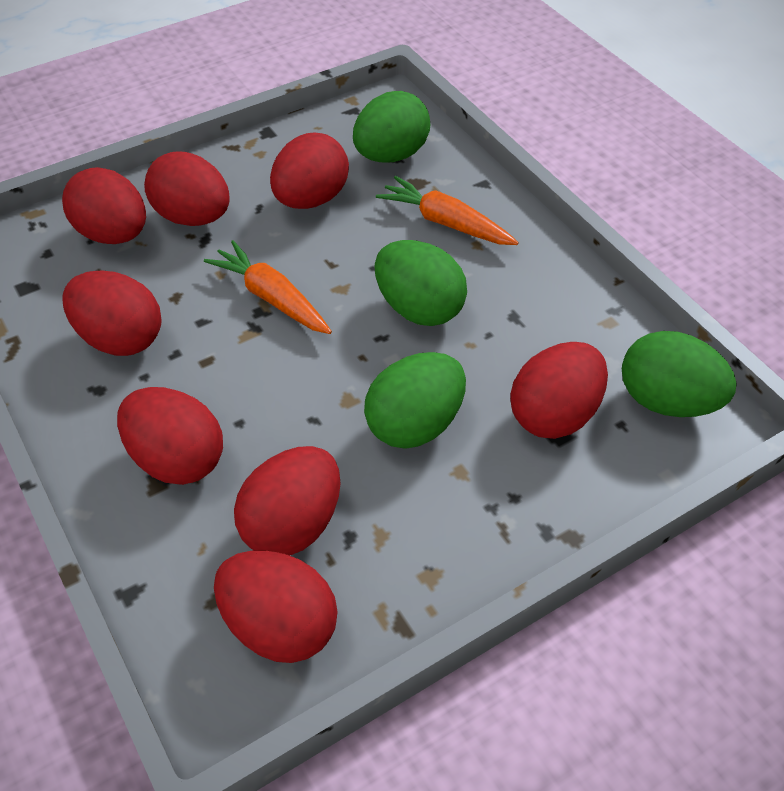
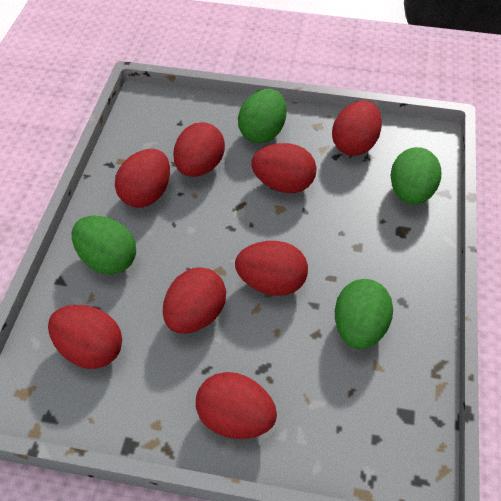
orange carrot: [204,240,332,334] [376,176,518,245] = 2 -> none = 0

